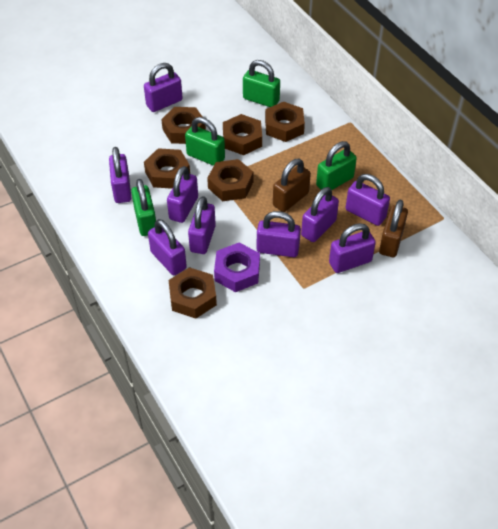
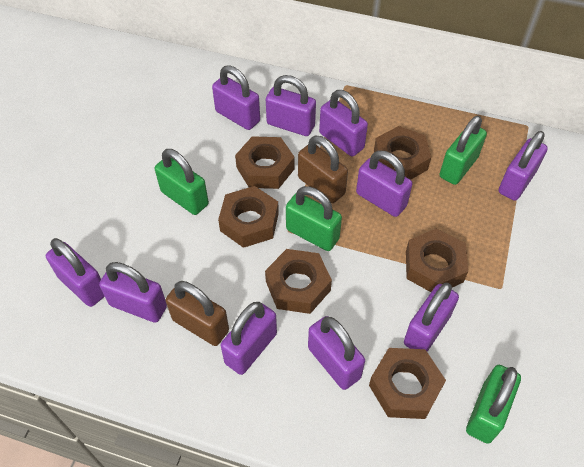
purple nut: [214,243,260,292] = 1 -> none = 0
purple padlock: [109,147,131,203] [144,63,183,112] [148,219,187,275] [167,166,198,223] [188,196,216,254] [257,211,301,257] [301,187,339,242] [329,223,376,273] [346,174,390,226] = 9 -> [46,238,105,307] [99,262,167,323] [212,65,260,130] [221,302,277,375] [266,75,316,136] [308,316,365,390] [319,90,368,156] [356,151,413,217] [404,283,459,352] [498,131,548,201] = 10

